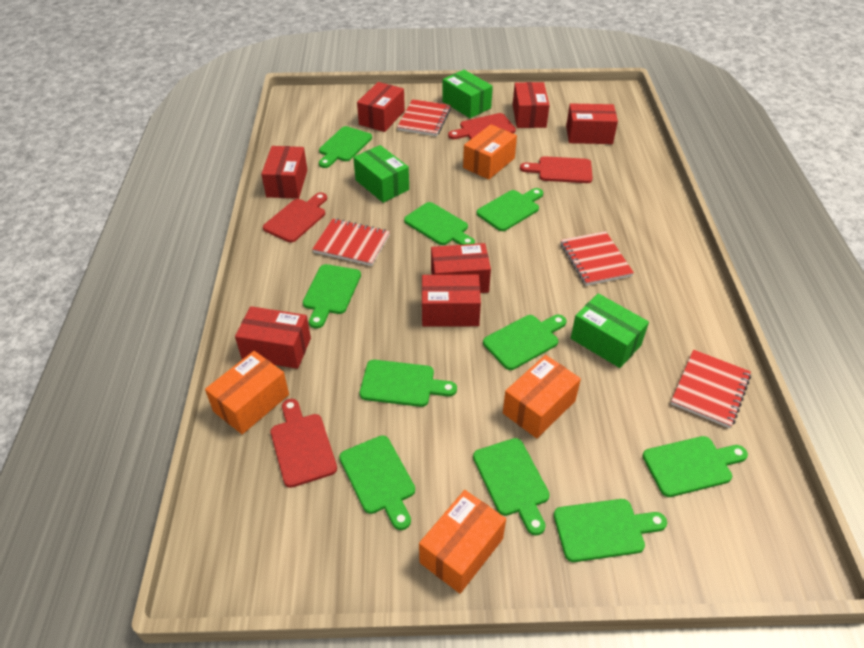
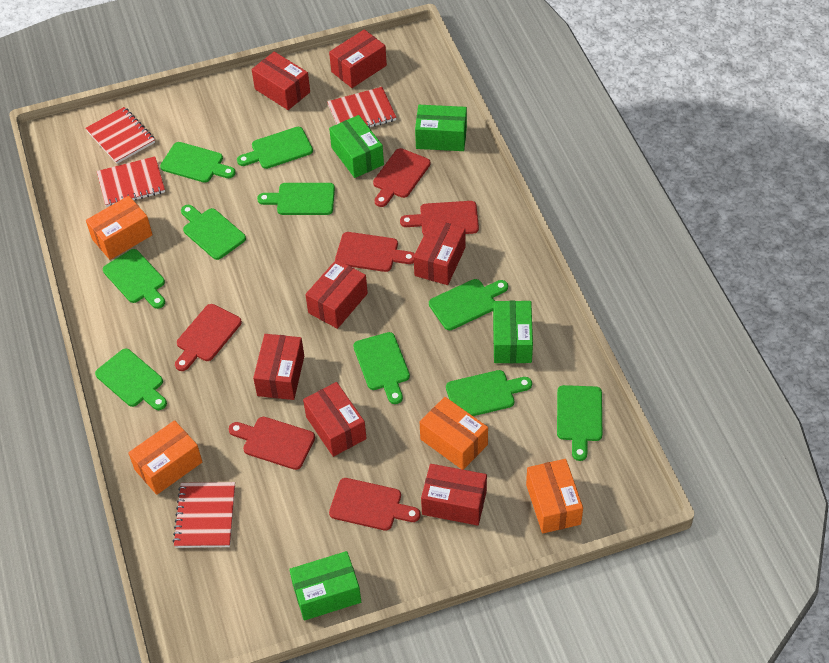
green box: [353,145,409,203] [442,70,493,118] [571,293,649,368] = 3 -> [289,551,361,621] [329,115,384,178] [415,105,467,151] [493,301,533,363] = 4
red cutting board: [263,192,327,242] [271,399,337,488] [448,113,516,140] [520,156,593,183] = 4 -> [175,304,242,371] [229,417,315,470] [329,478,420,531] [335,232,415,272] [373,148,431,207] [400,201,479,235] = 6

